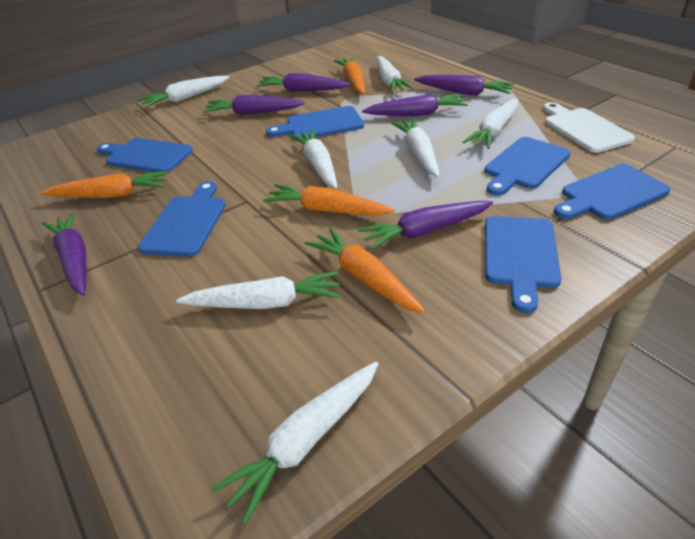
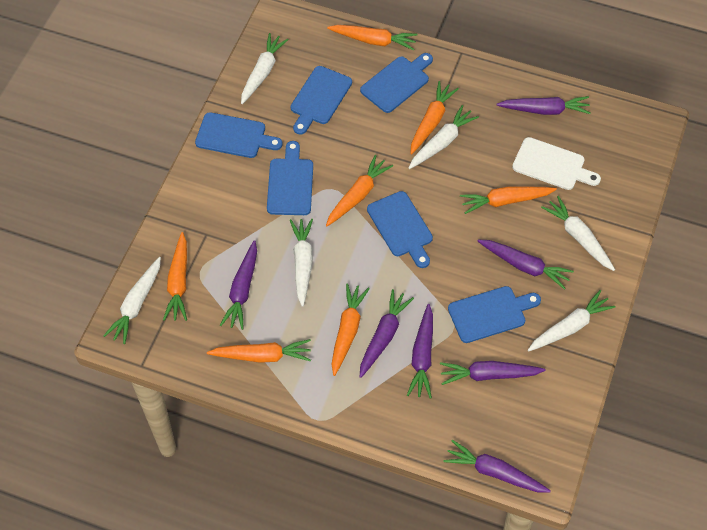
orange carrot: [41,171,168,198] [263,184,395,215] [305,228,425,313] [334,57,365,94] = 4 -> [163,232,187,321] [207,339,311,363] [326,155,393,226] [327,25,418,51] [332,283,370,376] [410,81,459,154] [460,187,557,214] = 7
purple carrot: [42,212,86,296] [203,95,305,115] [256,73,350,92] [358,201,493,250] [362,94,468,116] [414,75,514,96] = 6 -> [220,240,257,330] [360,289,414,378] [407,304,433,399] [440,361,546,385] [444,440,551,493] [478,240,574,290] [496,96,591,115] = 7
white carrot: [138,76,229,108] [176,271,341,309] [211,362,378,525] [289,129,337,189] [377,56,414,93] [391,118,440,177] [463,98,518,149] = 7 -> [103,257,161,344] [241,33,289,104] [290,219,313,307] [409,105,479,169] [528,290,616,351] [541,196,615,271] = 6

